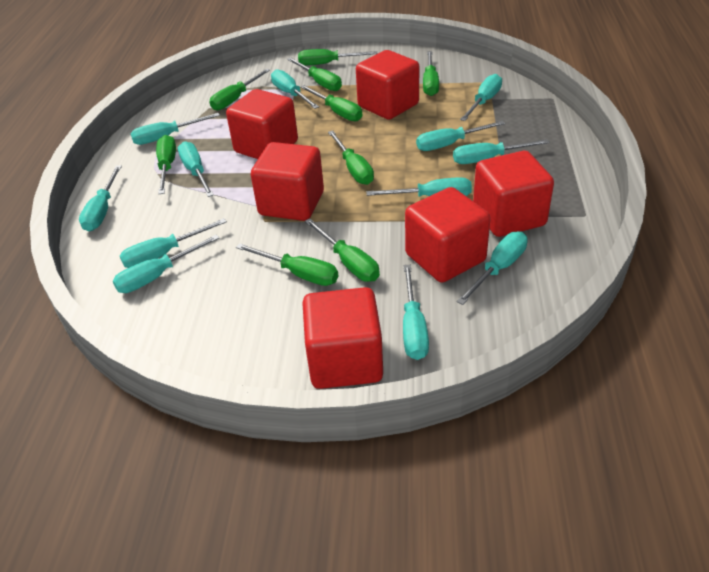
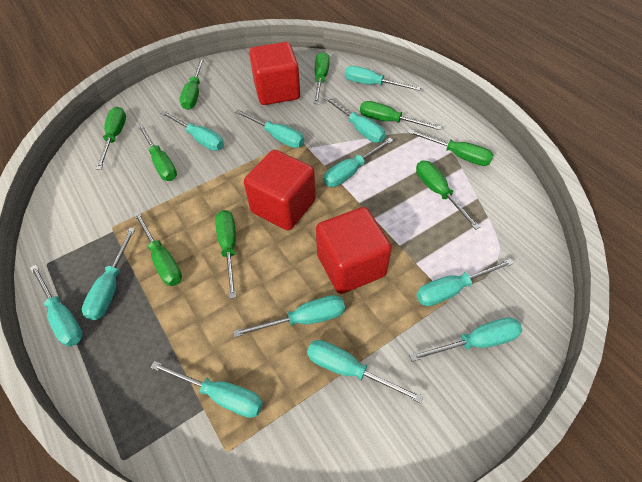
red cube: [226,89,298,159] [251,142,324,221] [302,287,383,389] [356,50,419,120] [405,187,491,283] [473,151,554,237] = 6 -> [244,150,316,230] [249,42,300,105] [316,207,392,294] = 3

